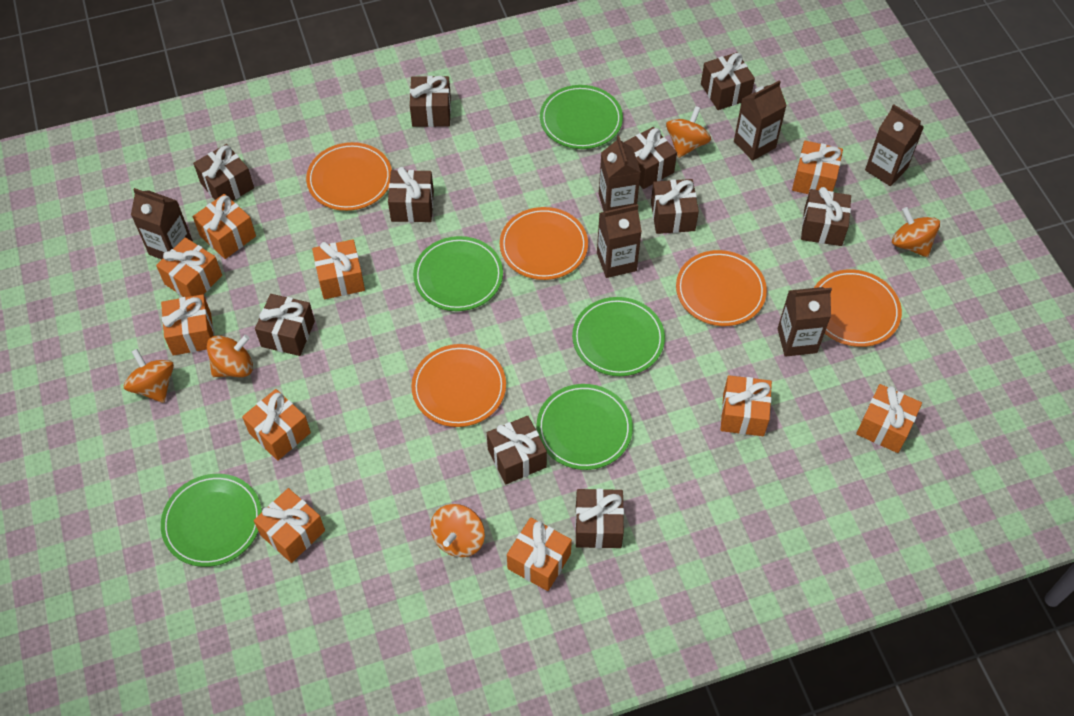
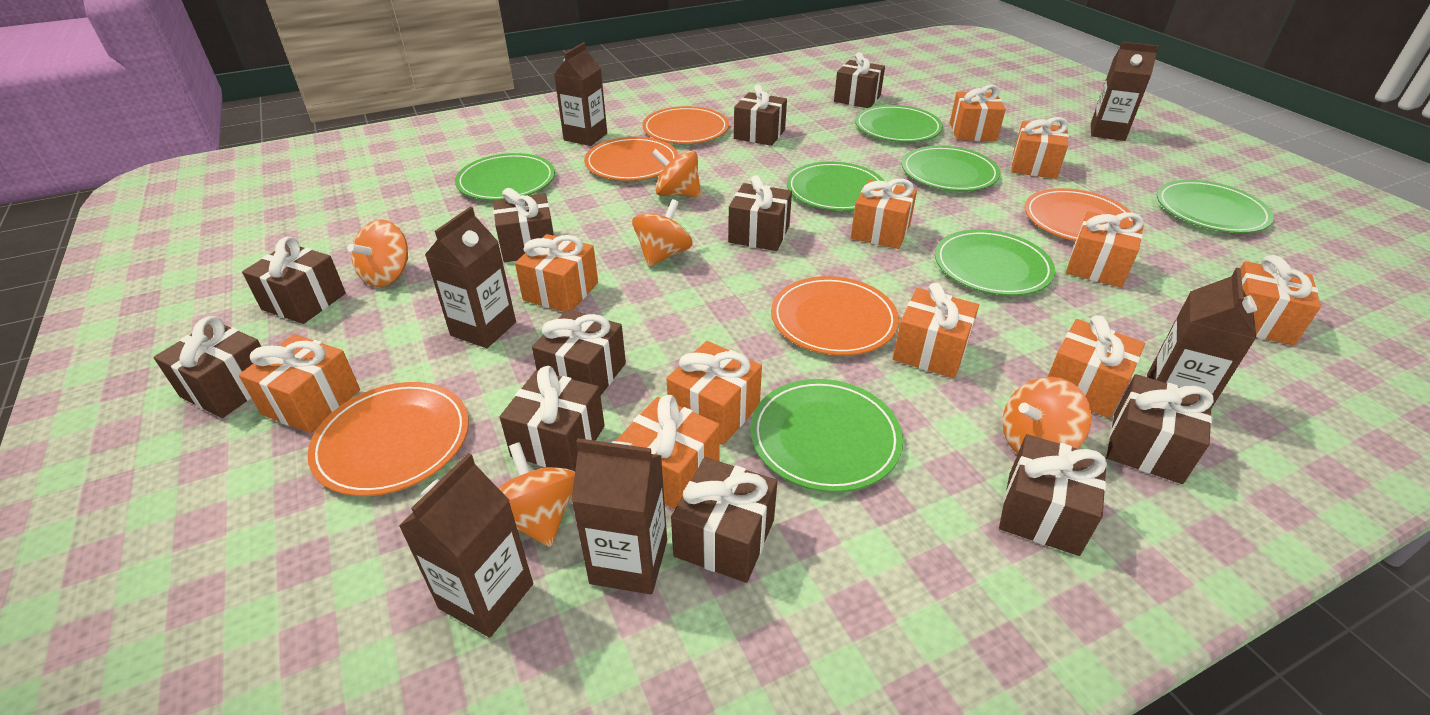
brown gift: [193,144,254,201] [255,294,315,356] [388,167,434,222] [410,76,451,127] [487,416,547,484] [575,489,624,548] [624,127,677,189] [651,179,699,234] [701,52,755,110] [801,187,851,246] = 10 -> [153,316,261,418] [242,237,346,324] [493,188,554,262] [500,366,605,472] [532,309,626,396] [671,457,777,583] [728,175,792,251] [734,84,787,146] [834,52,885,108] [999,434,1107,556] [1106,374,1214,484] = 11
green plate: [161,474,262,567] [413,236,503,311] [536,384,633,470] [540,85,623,149] [572,297,665,376] = 5 -> [455,153,555,200] [750,379,903,492] [787,162,884,211] [855,105,943,142] [902,146,1000,191] [935,230,1055,296] [1157,180,1274,233] = 7
orange gift: [156,237,222,297] [161,294,214,356] [193,194,256,259] [242,389,311,461] [254,488,325,563] [312,239,365,299] [507,517,572,591] [721,375,772,436] [792,141,843,194] [856,384,922,453] = 10 -> [239,334,360,433] [515,234,598,312] [616,395,720,509] [666,341,762,445] [851,178,917,249] [893,283,979,378] [950,84,1006,141] [1012,117,1069,179] [1048,315,1145,418] [1066,211,1144,288] [1241,255,1321,346] = 11

